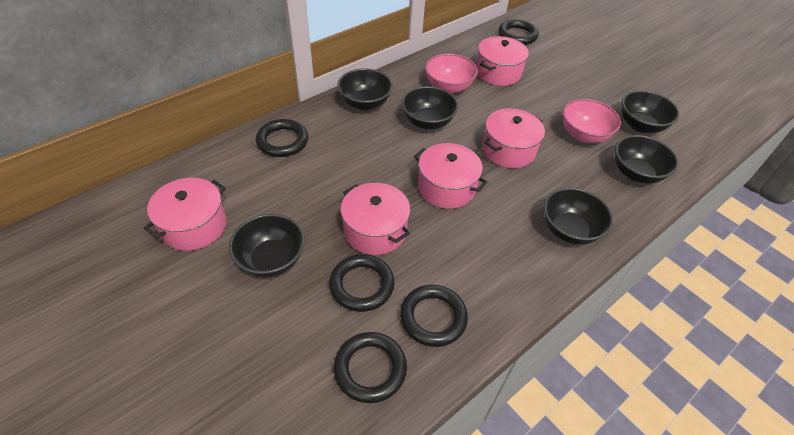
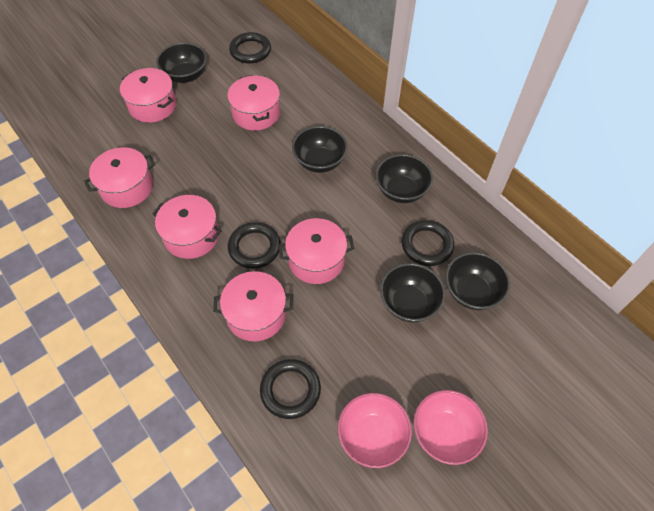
black bowl: [229,214,305,277] [337,68,393,110] [401,86,458,130] [544,188,613,245] [615,135,678,184] [622,90,680,133] = 6 -> [156,42,207,83] [292,126,348,173] [375,154,433,203] [380,263,445,322] [445,252,510,310] = 5
black ring: [256,119,308,157] [329,254,395,312] [334,332,407,403] [400,285,468,347] [498,19,539,45] = 5 -> [228,222,281,269] [229,32,271,64] [260,359,321,419] [402,220,454,266] = 4
pink pot: [144,178,226,251] [341,183,411,255] [414,143,487,209] [476,36,529,86] [482,108,545,168] = 5 -> [84,147,155,208] [120,68,176,123] [152,195,222,259] [213,271,293,341] [227,75,280,131] [278,218,354,284] = 6

